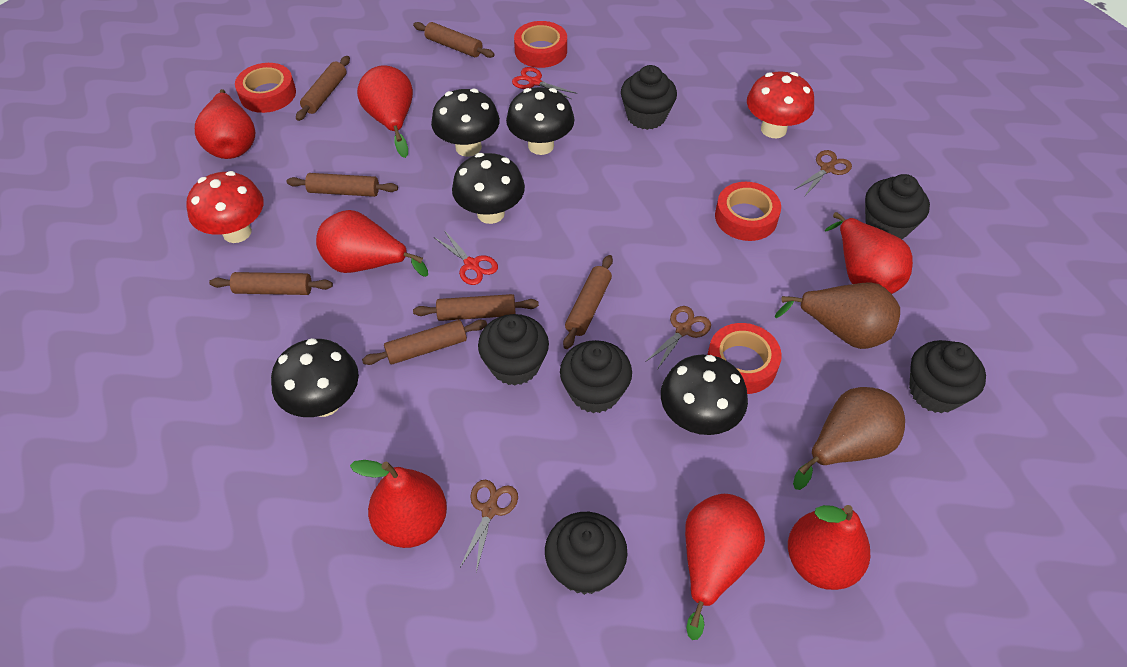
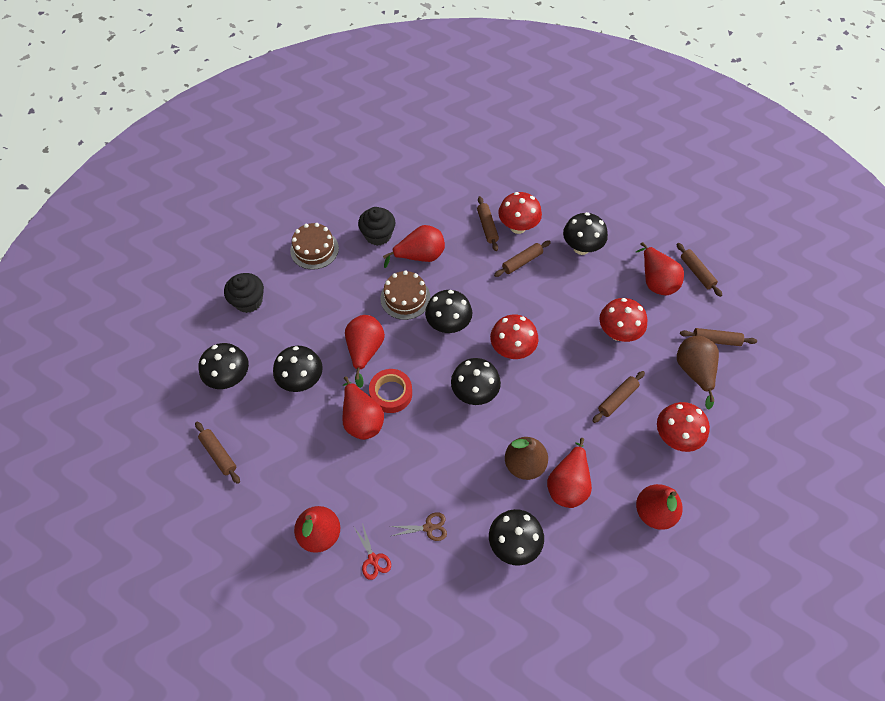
black cupcake: [478,314,549,386] [545,512,627,595] [560,340,632,413] [621,65,677,130] [865,174,930,240] [909,340,986,413] = 6 -> [224,273,264,313] [358,207,395,246] = 2
black mushroom: [271,338,359,417] [431,88,500,157] [452,153,525,224] [506,87,574,155] [661,354,748,435] = 5 -> [198,343,249,389] [273,346,323,392] [425,290,472,333] [451,358,501,405] [489,509,544,566] [563,212,608,255] = 6
brown cake: none = 0 -> [290,223,339,270] [380,270,431,320] = 2
brown rolling pin: [209,272,333,295] [286,173,398,197] [296,56,350,121] [362,320,487,365] [413,22,495,58] [413,294,539,321] [563,255,613,349] = 7 -> [195,422,240,484] [477,196,499,251] [494,240,551,277] [592,371,645,423] [676,243,722,297] [680,328,757,346] = 6
brown scissors: [460,480,518,572] [645,306,711,370] [794,150,852,197] = 3 -> [390,512,447,541] = 1
red mushroom: [186,171,264,243] [747,72,814,138] = 2 -> [490,315,538,359] [498,192,542,234] [599,298,647,342] [657,402,710,452] = 4
red scissors: [434,230,498,285] [512,67,577,99] = 2 -> [353,523,391,580] = 1
red tape: [235,63,296,113] [514,21,567,68] [707,323,782,394] [715,182,781,241] = 4 -> [369,369,412,413] = 1

